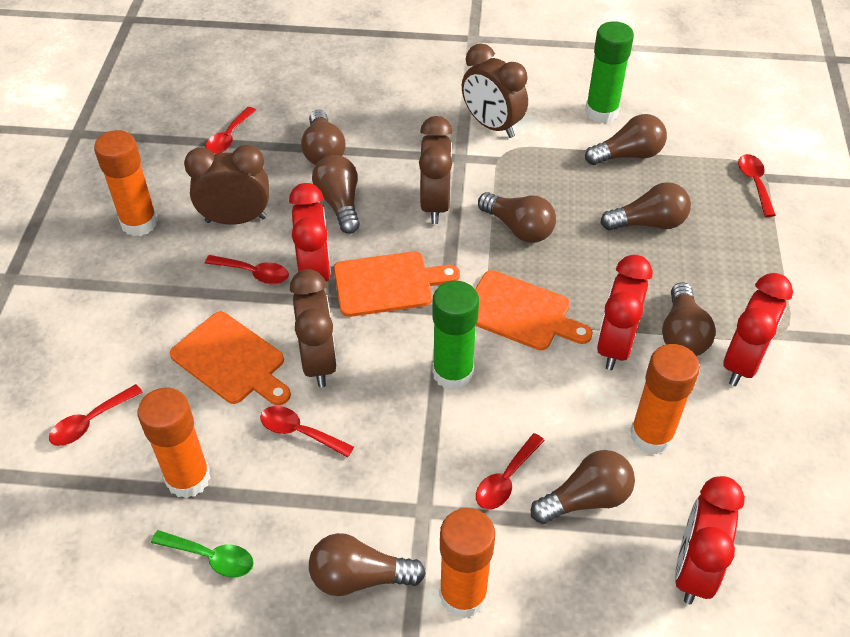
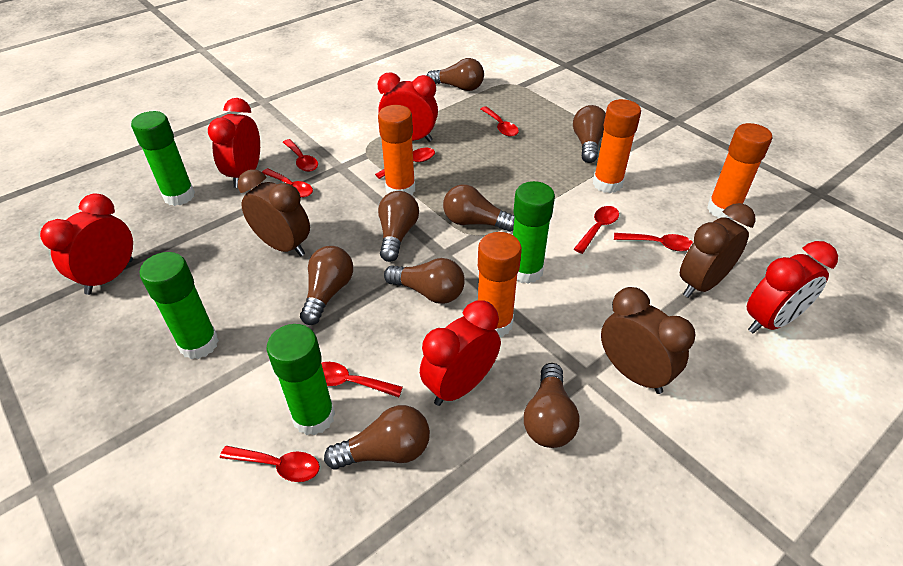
brown clock: [184,145,269,225] [290,269,337,387] [419,116,453,224] [462,43,528,138] = 4 -> [238,169,310,256] [601,287,696,394] [680,203,755,298] = 3
green glue stick: [432,281,479,390] [585,21,634,123] = 2 -> [131,111,195,206] [140,252,219,359] [267,324,335,435] [513,181,555,284] = 4
green spoon: [151,530,254,577] = 1 -> none = 0
orange cutting board: [170,312,291,405] [333,251,460,317] [475,270,593,350] = 3 -> none = 0
red clock: [289,183,331,282] [597,255,653,370] [675,476,745,604] [724,273,793,386] = 4 -> [40,194,133,295] [208,98,260,188] [378,72,438,142] [420,300,501,406] [747,241,838,334] = 5
red spoon: [49,384,143,446] [205,107,256,154] [205,255,289,284] [260,406,354,458] [476,433,545,509] [738,154,776,217] = 6 -> [220,446,320,482] [262,168,313,198] [283,139,318,172] [321,362,403,397] [375,148,435,179] [480,106,519,137] [574,206,619,254] [614,233,693,251] = 8

